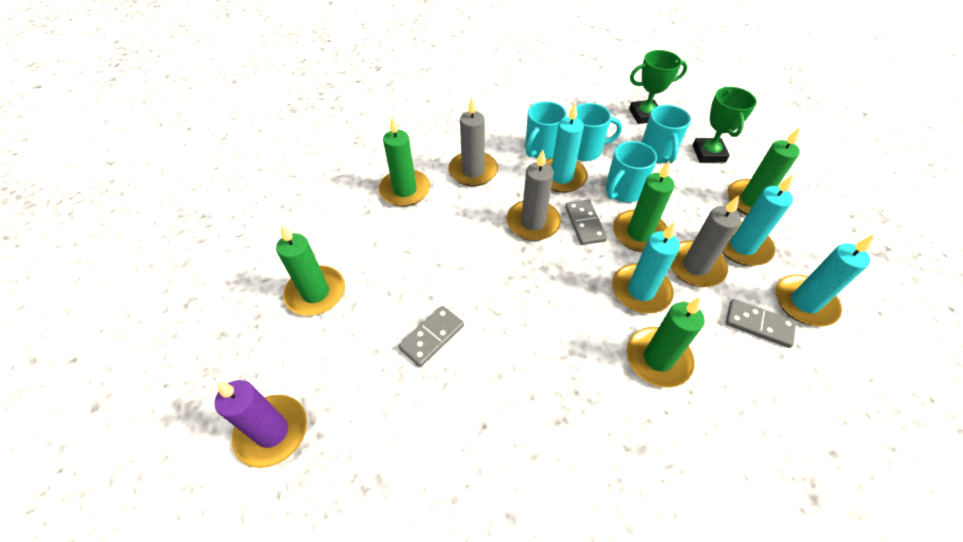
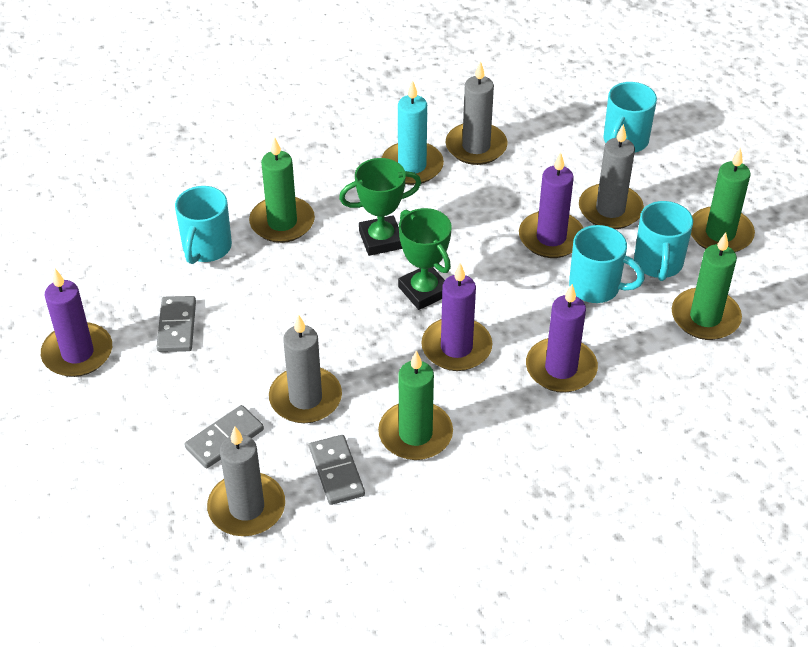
green candle: [276,224,345,316] [379,116,430,206] [613,161,674,252] [627,297,705,388] [727,127,800,215] = 5 -> [249,137,315,243] [378,350,453,460] [672,233,742,340] [691,148,755,252] = 4
grey candle: [448,97,498,186] [507,150,561,241] [670,195,741,287] = 3 -> [207,426,285,536] [269,314,342,423] [446,61,508,165] [579,124,644,229] = 4
purple candle: [215,380,307,468] = 1 -> [41,269,112,377] [421,263,492,371] [519,152,583,258] [526,284,598,393] = 4
turquoise candle: [545,103,588,193] [612,222,680,314] [722,175,793,266] [776,235,874,326] = 4 -> [382,81,444,185] = 1

